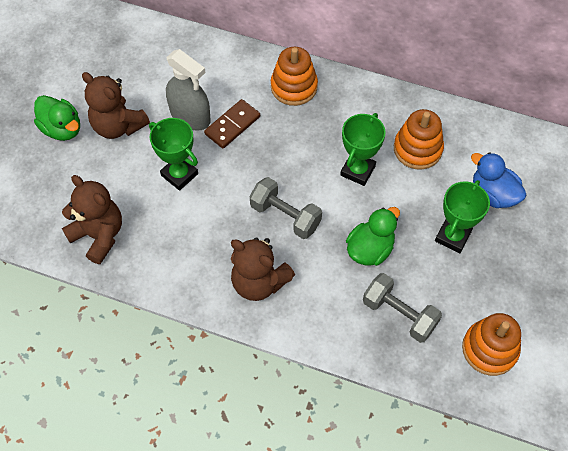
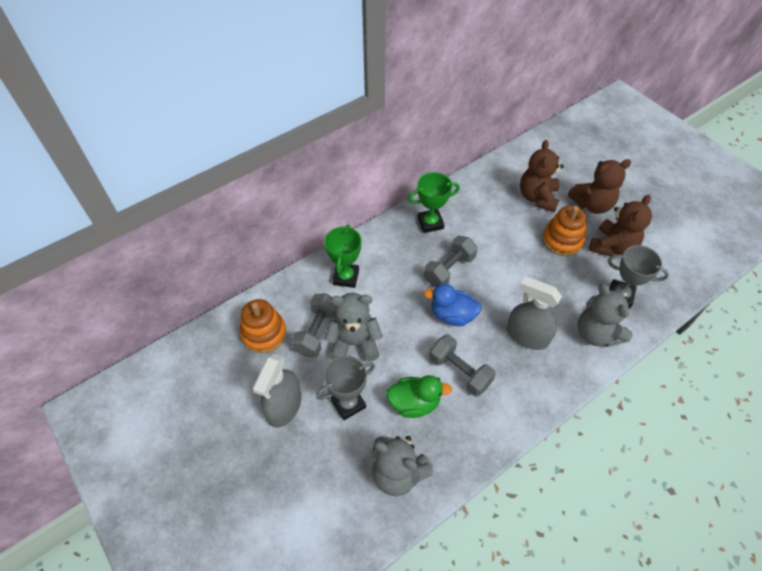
brown domino: [204,99,260,149] = 1 -> none = 0
green duck: [34,95,80,141] [346,207,400,266] = 2 -> [386,375,452,418] = 1
green trophy: [149,118,198,191] [340,113,386,186] [435,180,490,253] = 3 -> [324,225,362,288] [408,172,460,233] = 2
grey dumbbell: [250,177,322,239] [363,273,442,343] = 2 -> [291,293,336,357] [424,236,478,287] [429,334,496,397] = 3
grey spray bottle: [166,49,211,131] = 1 -> [253,354,301,428] [507,276,562,350] = 2
grey teddy bear: none = 0 -> [325,293,383,362] [372,436,433,496] [578,284,633,347] = 3
grey trophy: none = 0 -> [316,355,375,420] [608,245,669,308] = 2
orange stacking toy: [271,47,318,106] [394,109,444,169] [462,313,521,376] = 3 -> [240,299,287,353] [542,206,587,256] = 2

